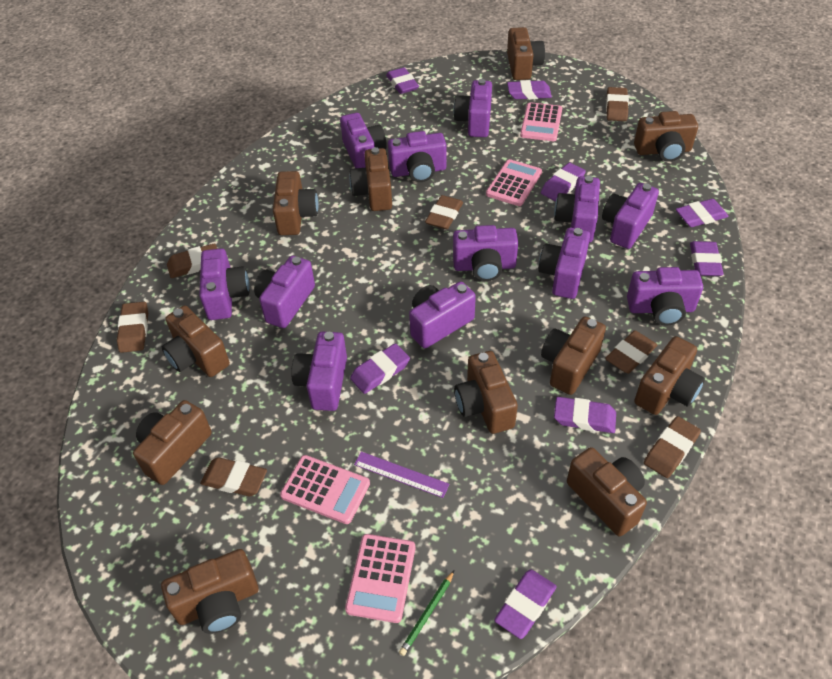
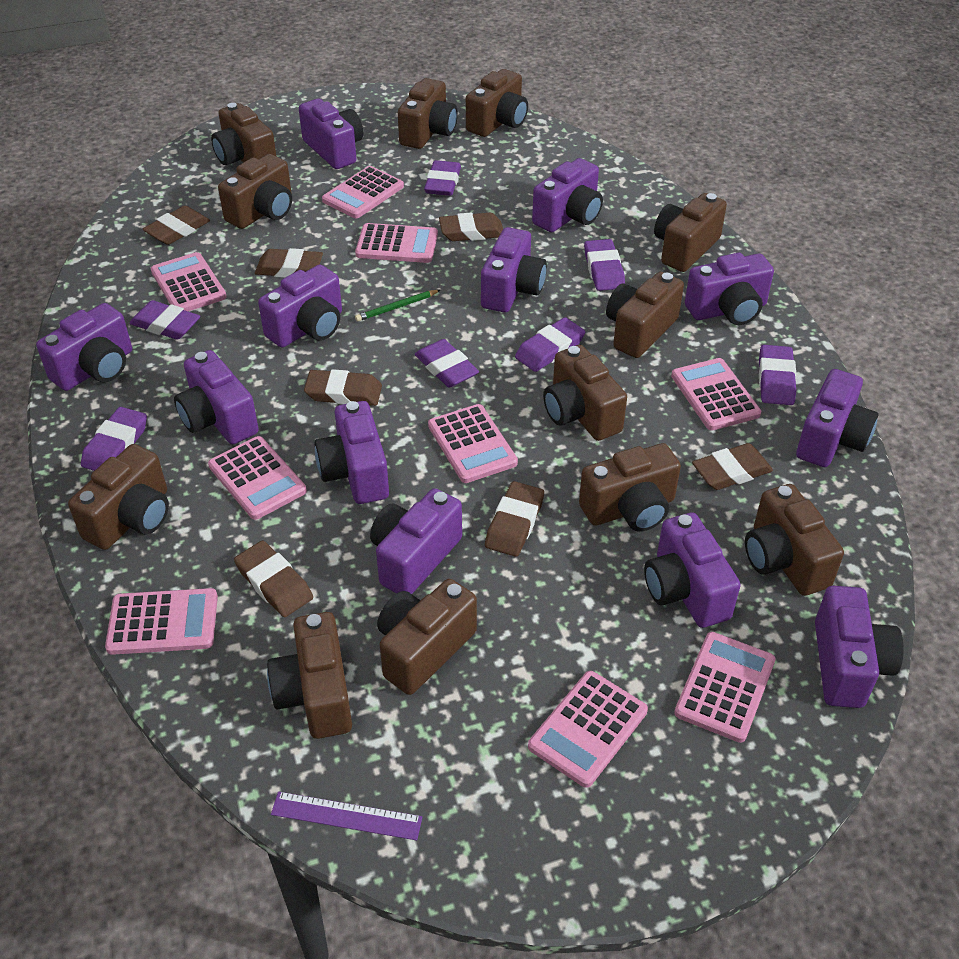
brown camera: [133,400,212,485] [161,549,259,634] [162,306,230,377] [273,171,319,235] [349,147,392,211] [454,351,518,434] [507,27,545,80] [541,317,606,395] [567,447,647,536] [634,111,698,162] [634,336,705,415] = 11 -> [68,444,169,550] [211,103,276,165] [218,154,292,229] [267,612,352,739] [377,579,477,695] [398,78,458,149] [466,69,528,137] [543,345,627,441] [579,443,681,532] [606,272,684,358] [654,193,727,272] [745,484,844,596] = 12
pink calculator: [280,455,370,524] [345,534,416,623] [486,159,542,206] [520,102,562,141] = 4 -> [105,588,218,655] [151,252,227,311] [208,436,307,520] [322,166,404,218] [355,223,438,263] [428,404,518,483] [528,671,648,788] [671,358,761,430] [674,632,776,743] = 9
purple eraser: [350,343,410,394] [386,67,419,94] [494,569,557,639] [507,80,552,100] [541,163,586,201] [554,397,616,433] [676,199,728,227] [690,241,724,276] = 8 -> [81,407,147,471] [130,300,200,340] [415,339,479,387] [424,160,461,196] [515,317,585,372] [584,239,625,291] [759,345,796,405] = 7

